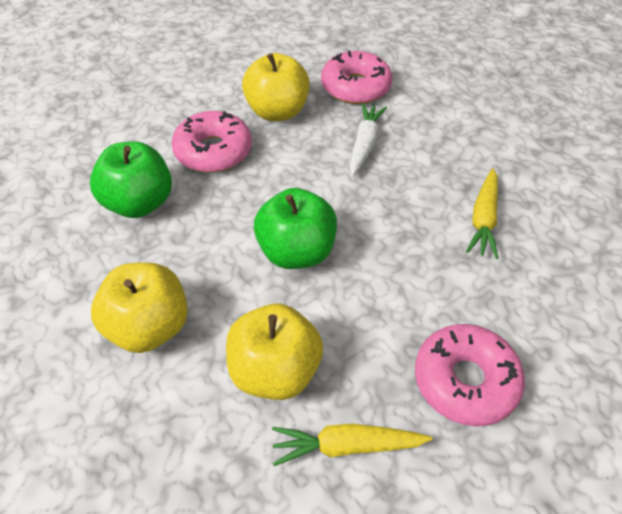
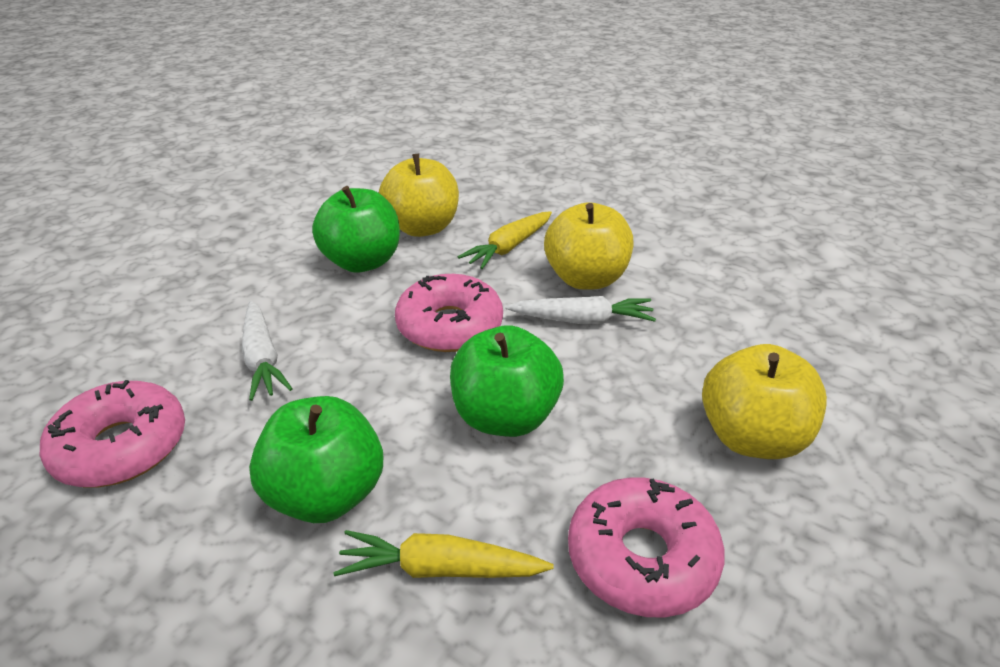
green apple: [90,141,172,218] [254,188,337,269] = 2 -> [249,396,383,523] [312,186,400,273] [450,325,564,437] = 3
white carrot: [350,103,387,176] = 1 -> [241,301,293,401] [506,296,656,324] = 2

